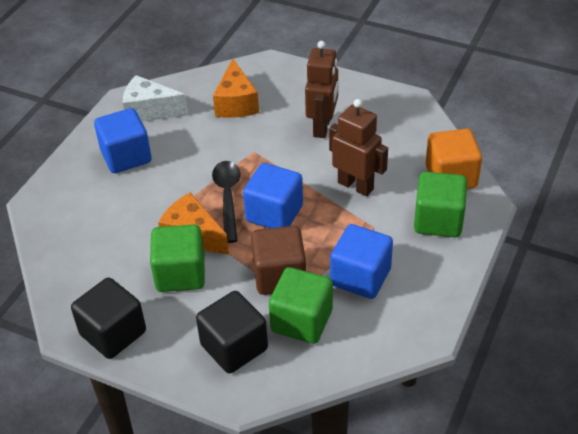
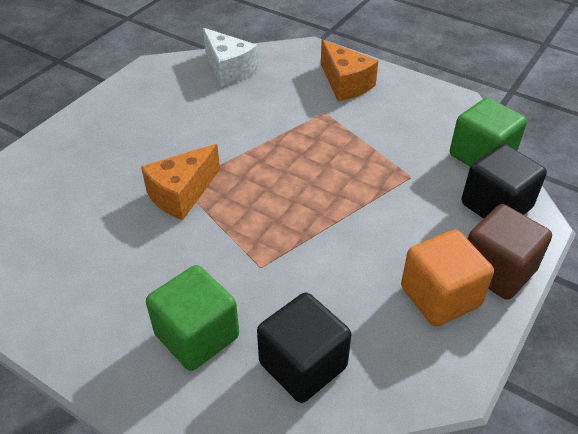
black spoon: [212,161,240,243] = 1 -> none = 0
blue cube: [94,108,151,173] [243,163,303,228] [330,224,393,299] = 3 -> none = 0
brown robot: [305,41,338,138] [329,99,388,197] = 2 -> none = 0
green cube: [150,224,205,292] [269,267,333,344] [414,172,467,237] = 3 -> [146,265,239,371] [450,98,527,167] = 2

